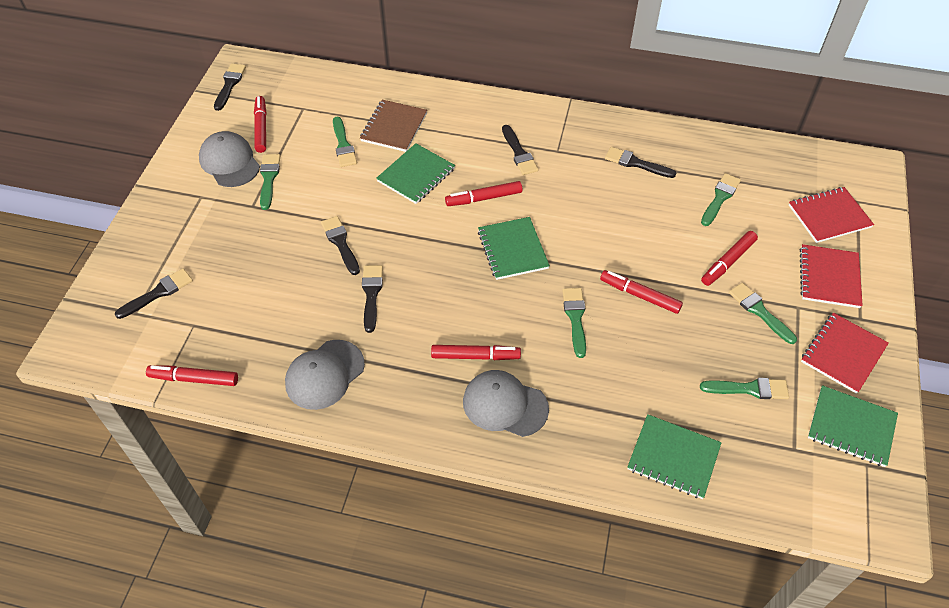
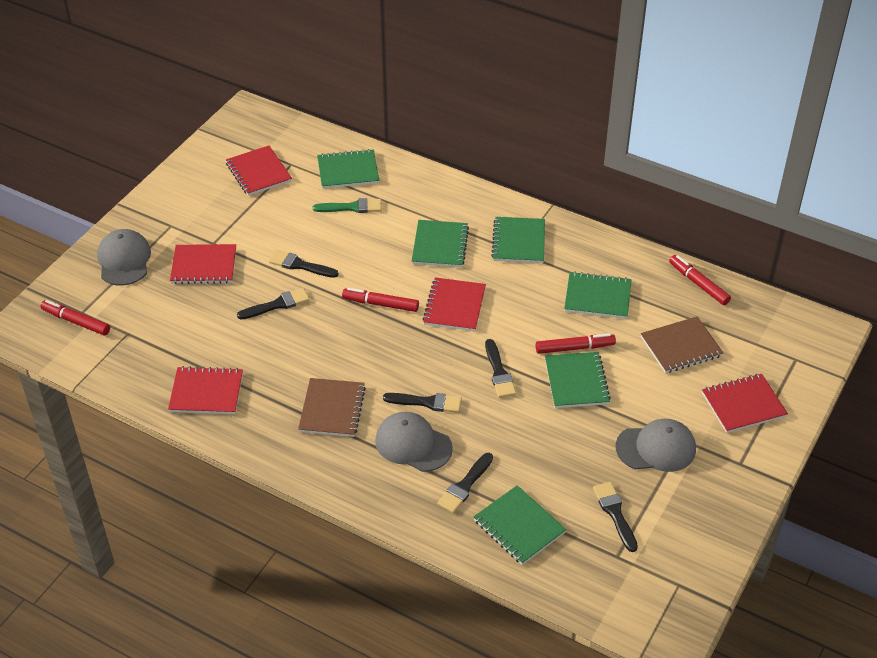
brown notebook: [360,100,427,152] = 1 -> [298,378,366,437] [641,316,723,373] = 2
green brush: [260,154,280,210] [333,117,357,167] [562,288,586,358] [700,378,789,399] [701,173,741,226] [729,283,797,344] = 6 -> [313,198,382,213] = 1
green notebook: [376,143,455,204] [478,217,550,280] [627,414,722,499] [808,385,898,467] = 4 -> [317,149,379,189] [412,220,469,268] [473,485,567,565] [491,217,545,263] [545,352,611,408] [564,271,632,319] = 6
red marker: [146,365,238,386] [254,96,267,153] [431,345,521,360] [445,181,523,206] [600,270,683,314] [701,231,758,286] = 6 -> [40,300,110,336] [342,288,419,312] [536,333,616,354] [669,255,731,305] = 4
red notebook: [789,187,874,243] [800,244,863,308] [801,313,889,394] = 3 -> [168,366,243,414] [170,244,236,284] [226,146,292,196] [423,277,486,331] [702,374,788,433] = 5

